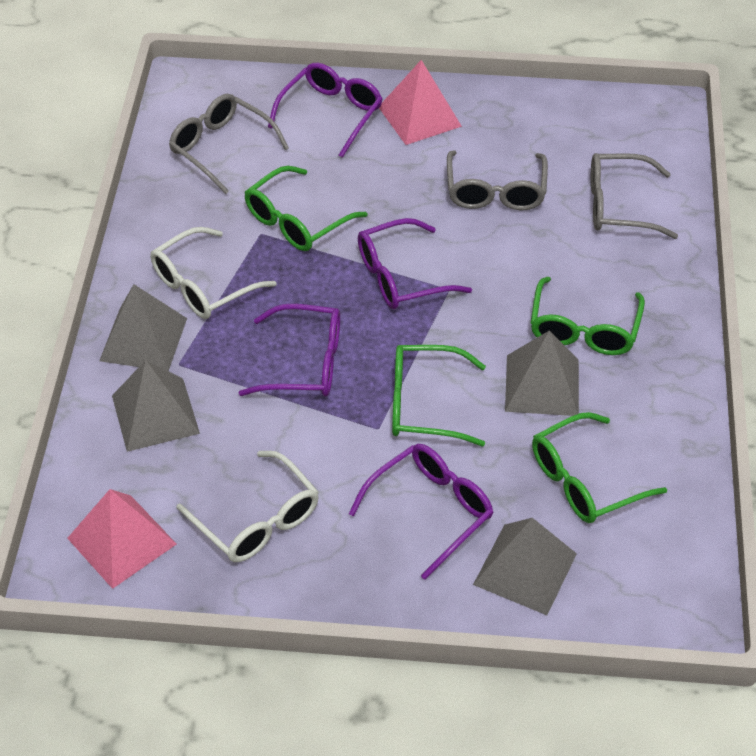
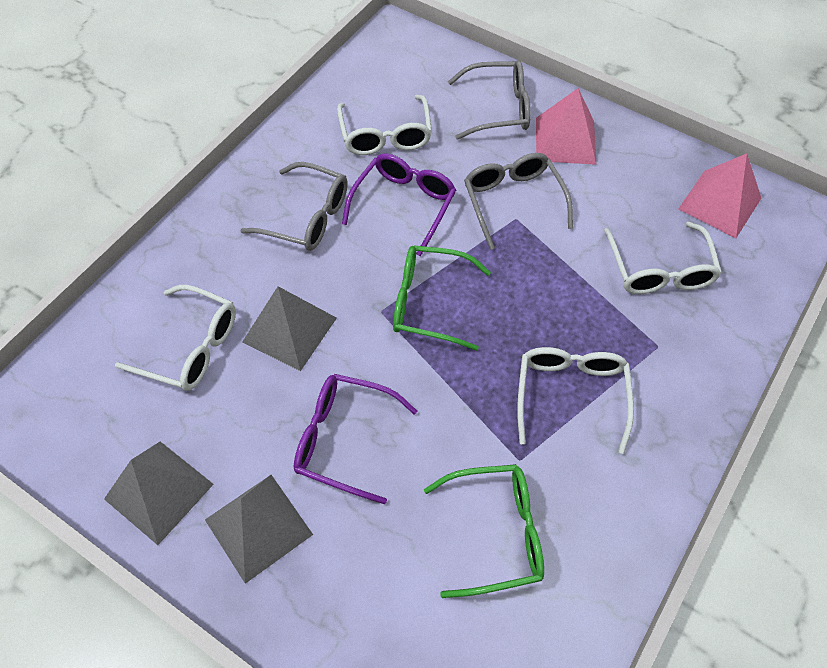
green glasses: [244,166,367,251] [392,345,486,446] [530,277,645,355] [532,412,667,523] = 4 -> [393,245,491,351] [424,464,544,598] = 2
grey pyramid: [99,284,187,371] [112,360,200,452] [473,518,577,615] [505,330,579,416] = 4 -> [104,442,214,545] [205,475,313,584] [242,286,337,371] = 3
purple glasses: [239,304,340,396] [268,63,383,158] [349,444,493,580] [358,218,472,309] = 4 -> [294,374,417,504] [342,154,456,256] = 2
white glasses: [151,227,276,319] [177,451,319,562] = 2 -> [115,285,236,391] [337,95,432,155] [517,347,634,454] [604,222,722,294] = 4

